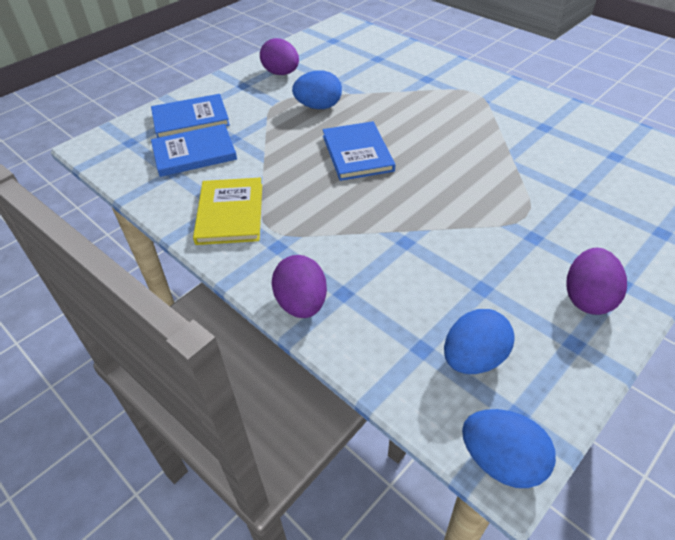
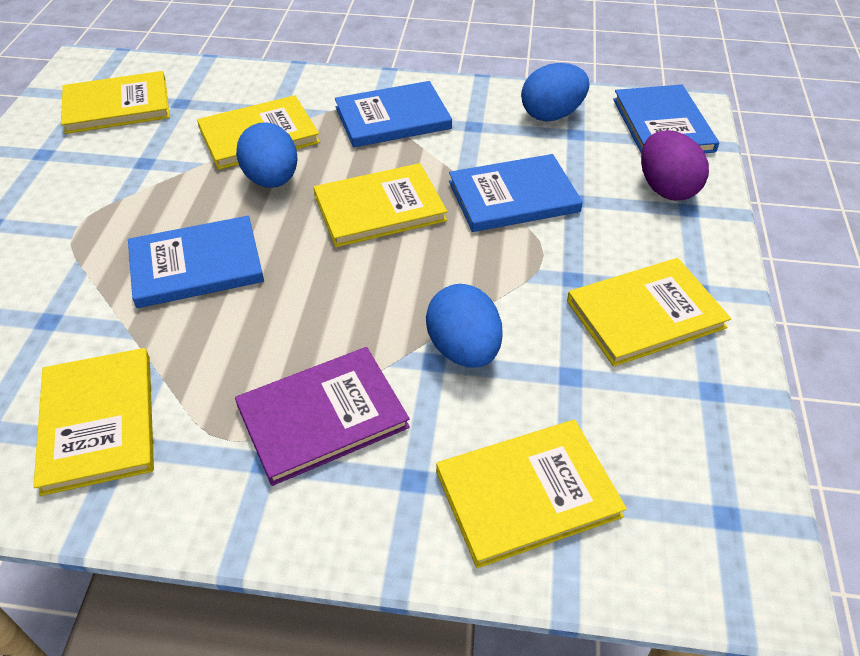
blue book: [151,94,230,138] [151,124,237,177] [322,121,395,181] = 3 -> [128,216,264,308] [335,81,452,148] [449,154,583,232] [613,85,719,154] = 4
purple book: none = 0 -> [235,347,410,486] = 1
purple egg: [260,38,299,75] [272,255,327,318] [566,248,627,315] = 3 -> [641,130,709,201] = 1
yellow book: [193,177,262,245] = 1 -> [33,348,154,496] [61,71,170,134] [197,95,320,170] [314,163,447,247] [436,420,627,568] [567,258,731,366] = 6

